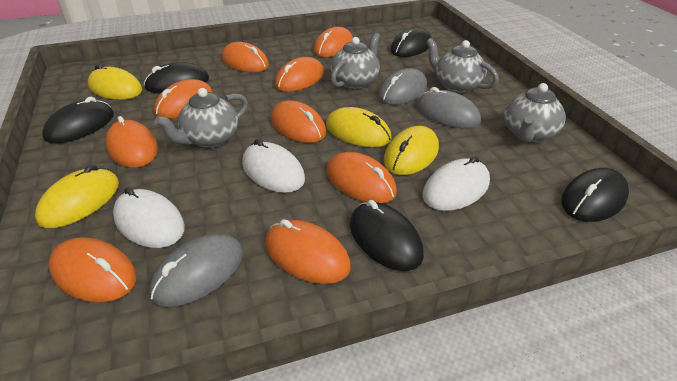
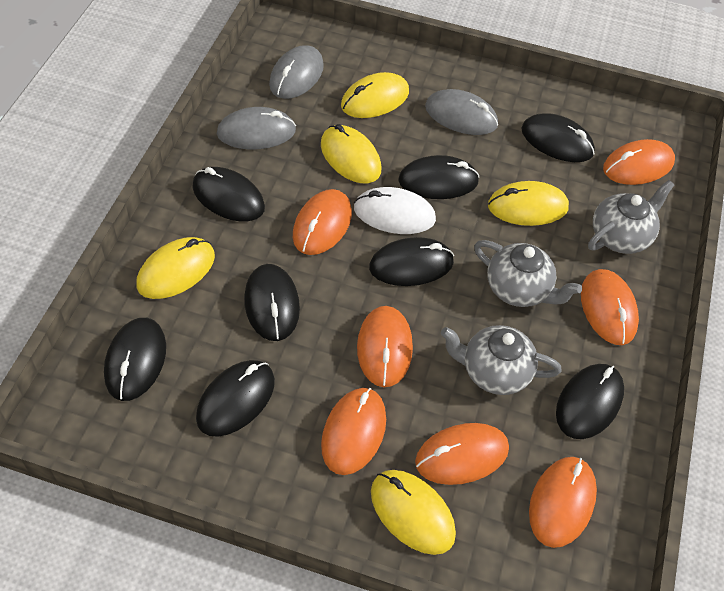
black mouse: [42,97,114,143] [144,62,209,93] [350,200,424,271] [391,27,432,57] [561,168,629,222] = 5 -> [104,318,166,401] [192,167,265,222] [196,360,275,437] [244,264,300,341] [369,237,454,286] [398,155,480,199] [521,113,595,162] [556,364,624,439] = 8
grey teapot: [155,88,248,148] [330,33,380,89] [426,38,499,93] [504,83,566,142] = 4 -> [441,325,562,395] [474,240,582,307] [588,180,674,254] = 3
orange mouse: [48,237,136,302] [105,116,158,168] [154,79,213,119] [221,42,269,72] [265,219,351,284] [271,100,326,143] [275,57,324,92] [313,27,353,57] [326,152,397,203] = 9 -> [293,189,352,255] [321,388,386,475] [357,306,413,387] [415,423,509,485] [529,457,597,548] [581,269,639,345] [603,139,675,185] = 7
white mouse: [113,187,185,248] [242,139,305,193] [422,156,490,211] = 3 -> [354,187,436,234] = 1
yellow mouse: [35,165,119,228] [88,64,142,100] [326,107,392,147] [384,126,439,175] = 4 -> [136,237,215,299] [321,124,381,183] [341,72,409,118] [371,470,456,555] [488,181,569,226] = 5

